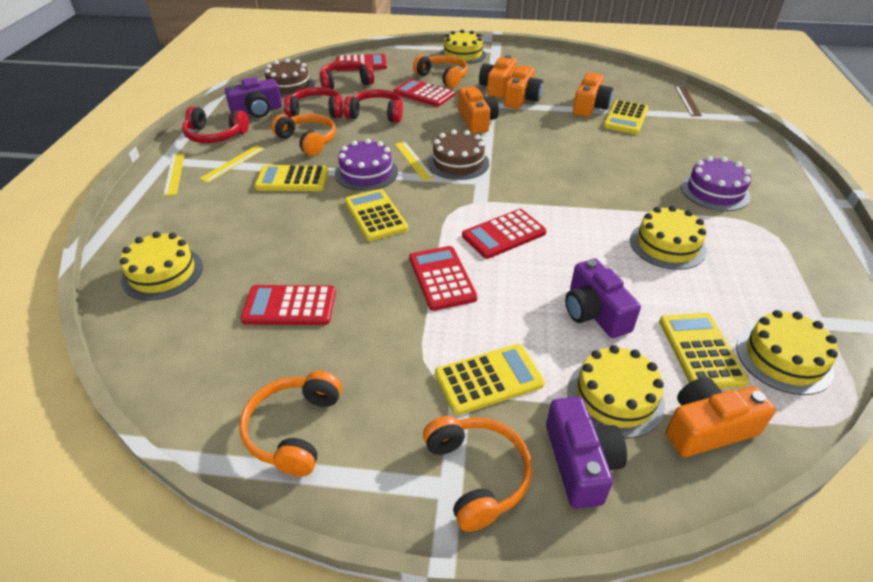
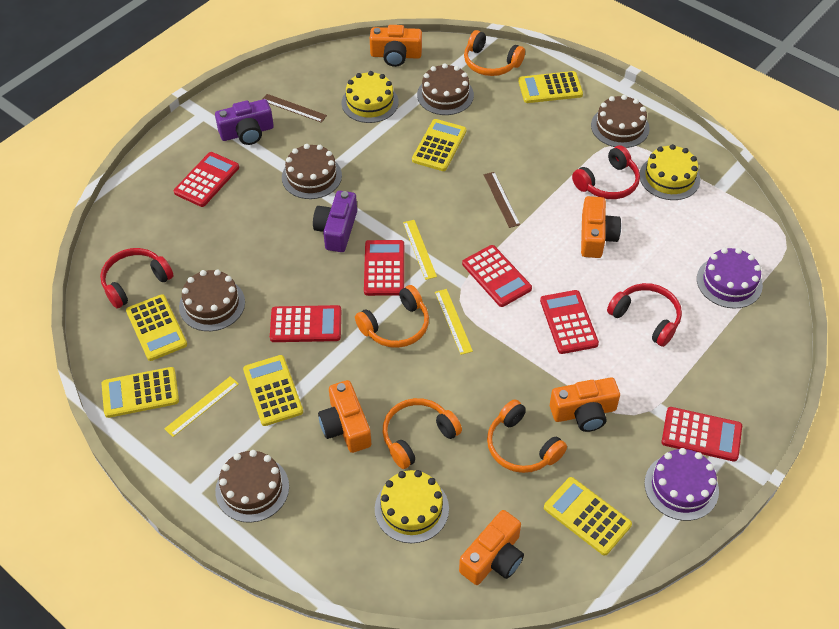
brown cake: [265,59,315,98] [428,130,489,180] = 2 -> [179,270,245,331] [215,450,289,523] [282,144,342,199] [417,63,474,115] [591,95,650,148] = 5
brown ruler: [675,86,702,116] = 1 -> [263,94,327,123] [484,172,520,228] = 2
purple camera: [225,77,282,118] [546,397,627,509] [565,259,641,338] = 3 -> [215,99,274,145] [313,191,357,252] = 2
red calculator: [240,285,336,325] [336,54,387,71] [393,79,454,107] [409,246,477,311] [462,209,547,259] = 5 -> [174,152,239,207] [270,305,341,342] [364,240,404,296] [462,245,532,307] [540,290,599,354] [662,407,742,462] = 6
red headphones: [182,107,249,143] [284,87,343,118] [320,60,374,89] [343,89,403,123] = 4 -> [100,248,174,308] [572,145,640,199] [607,283,682,347] = 3
yellow cake: [120,232,203,301] [440,30,486,64] [567,345,665,438] [630,206,706,270] [736,310,838,395] = 5 -> [342,71,399,123] [375,470,449,543] [640,144,700,200] = 3
yellow calculator: [254,165,329,191] [345,189,408,241] [435,344,545,415] [603,100,649,134] [659,313,749,389] = 5 -> [102,367,179,418] [126,294,187,361] [243,355,303,426] [412,119,466,171] [518,71,583,103] [544,477,632,555] = 6

